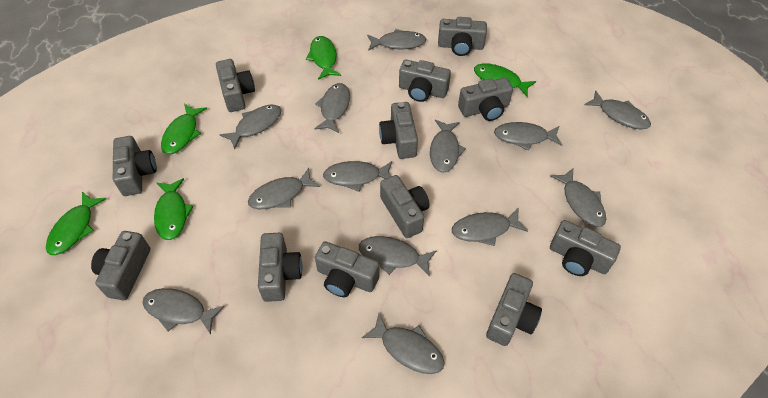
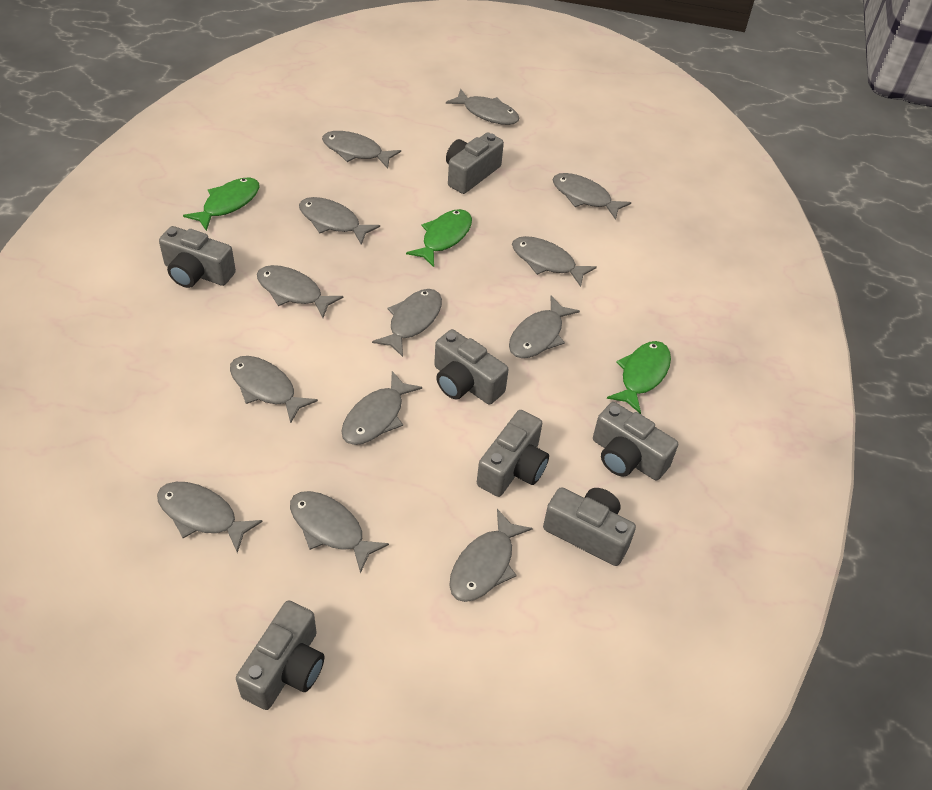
green fish: [46,192,106,255] [154,178,194,240] [161,104,207,154] [306,36,341,80] [474,63,536,97] = 5 -> [183,178,259,231] [406,209,472,267] [607,341,671,414] = 3
grey camera: [91,231,150,300] [113,136,157,196] [216,59,255,112] [258,233,302,302] [315,241,380,297] [379,102,418,159] [380,175,430,238] [399,60,451,102] [438,17,487,56] [458,78,513,121] [486,273,542,346] [550,220,621,276] = 12 -> [159,226,236,288] [236,600,324,710] [434,329,509,405] [446,132,504,194] [477,410,549,497] [543,487,636,566] [593,402,678,480] = 7

